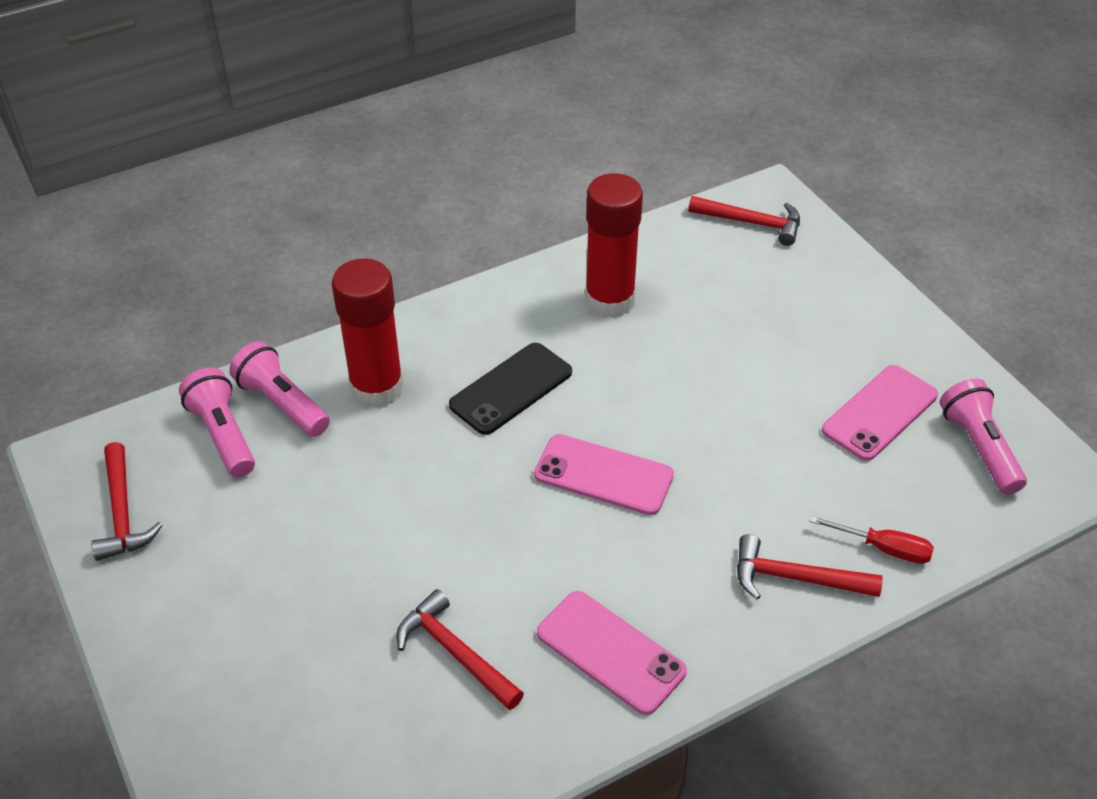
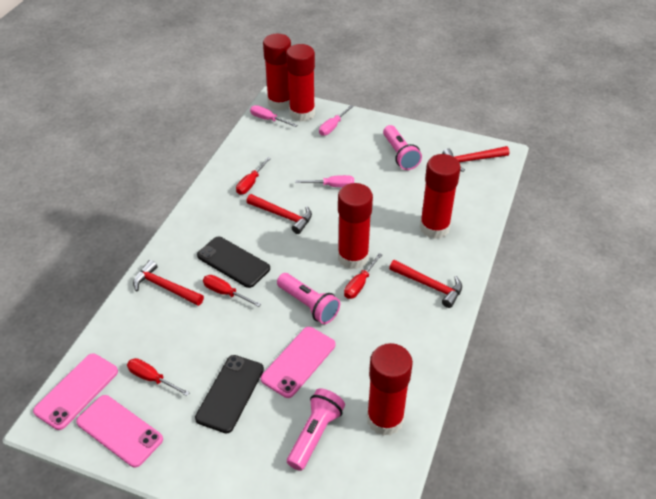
black phone: [449,343,572,435] = 1 -> [195,355,264,434] [197,237,270,288] = 2
pink screwdriver: none = 0 -> [250,105,297,127] [296,175,354,187] [319,105,353,136] = 3
red glue stick: [332,258,404,408] [585,173,643,318] = 2 -> [263,34,291,111] [286,44,315,122] [338,183,373,269] [367,343,413,436] [420,154,461,239] = 5
red screwdriver: [809,516,934,564] = 1 -> [127,358,190,396] [203,275,261,307] [236,157,271,195] [344,253,382,299] = 4

